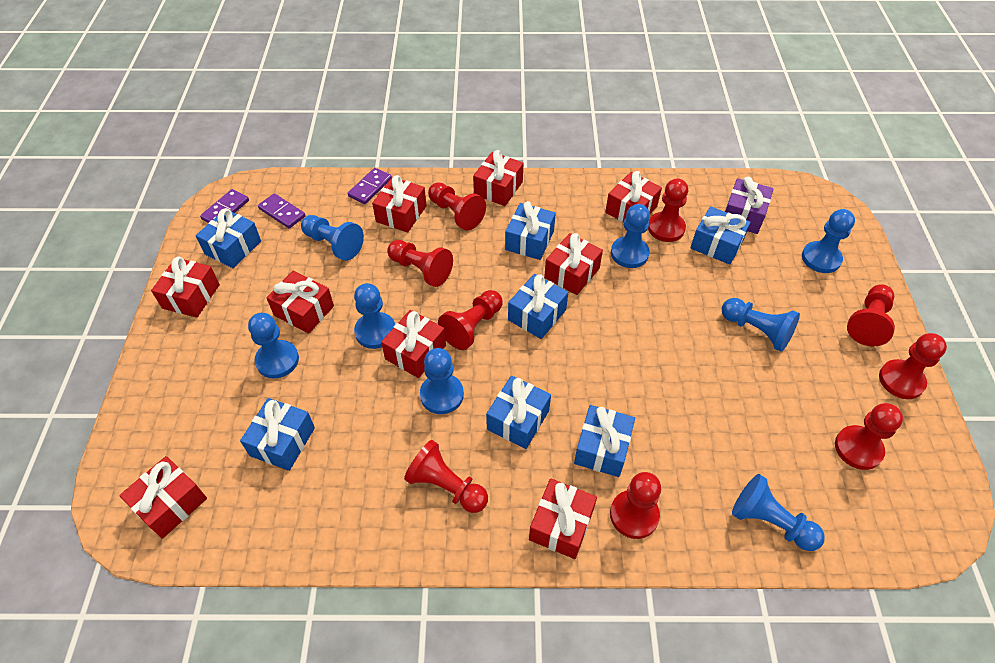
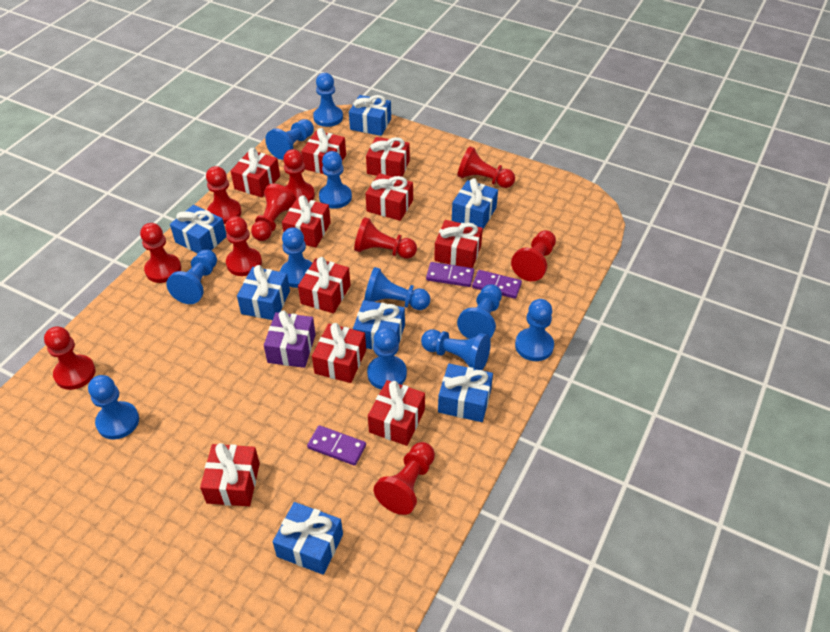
blue pawn: [248,313,299,378] [301,215,364,261] [354,283,395,349] [420,348,464,414] [611,204,650,268] [722,298,800,352] [732,474,825,551] [802,209,855,273] = 8 -> [88,375,139,440] [166,249,217,304] [265,119,314,160] [280,227,312,288] [313,73,343,127] [319,151,352,209] [364,267,430,310] [367,327,407,390] [421,329,491,370] [457,284,502,339] [515,299,554,361] = 11
red gift: [119,456,207,539] [151,256,220,318] [266,271,334,334] [372,175,427,233] [381,310,446,378] [473,150,523,206] [529,478,597,559] [544,233,603,295] [605,171,662,223] = 9 -> [200,443,260,506] [231,148,280,197] [282,195,331,248] [298,257,351,313] [301,128,346,174] [312,323,366,383] [366,137,410,177] [366,173,413,221] [368,380,425,446] [434,220,483,268] = 10
red pawn: [387,240,453,287] [404,440,488,513] [428,182,486,231] [438,290,503,350] [610,472,661,539] [648,178,688,242] [835,403,903,470] [847,284,895,346] [879,333,947,399] = 9 -> [44,326,95,390] [140,223,181,283] [206,166,241,224] [225,216,262,276] [251,184,296,241] [283,149,315,200] [354,217,417,259] [374,442,435,515] [458,146,515,188] [511,230,556,281] = 10

